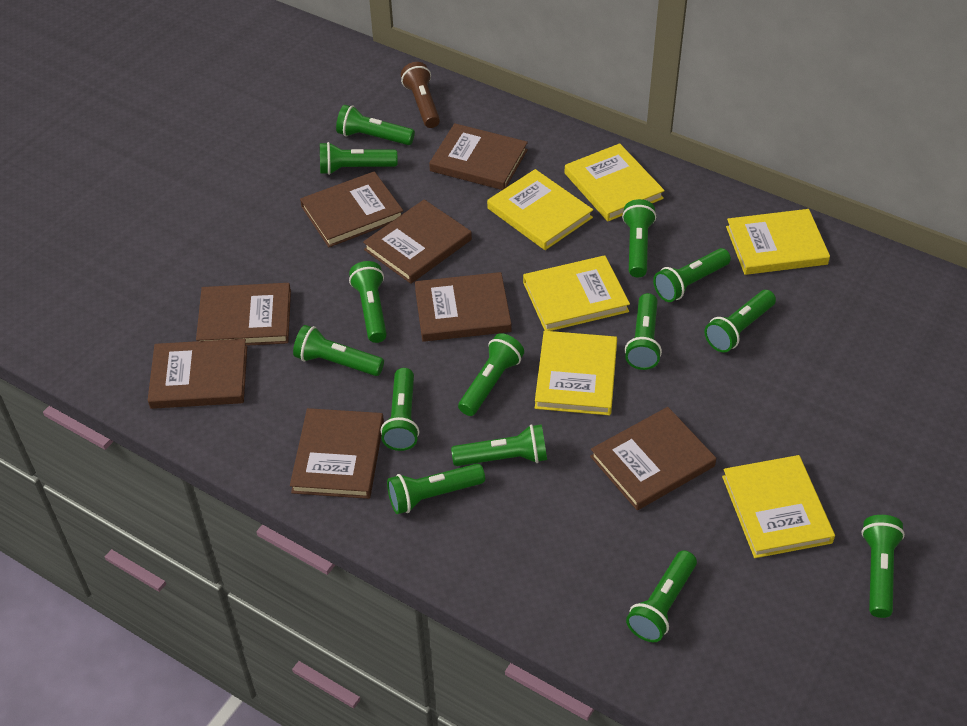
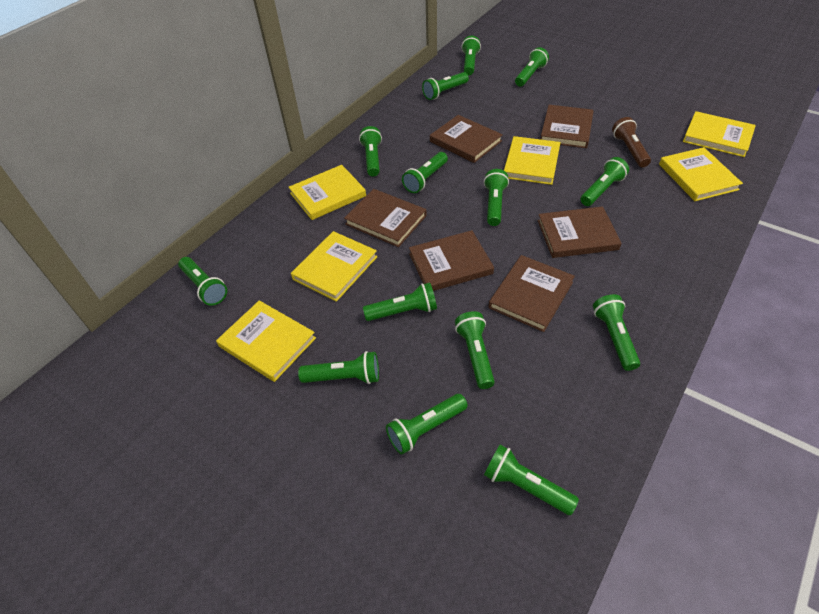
brown book: [148,339,247,409] [196,283,291,346] [290,408,384,499] [300,171,403,247] [363,199,472,284] [415,272,511,342] [429,123,528,190] [590,407,716,510] = 8 -> [344,189,427,247] [409,230,494,291] [430,115,503,163] [489,255,575,332] [538,206,622,258] [541,105,593,148] = 6

